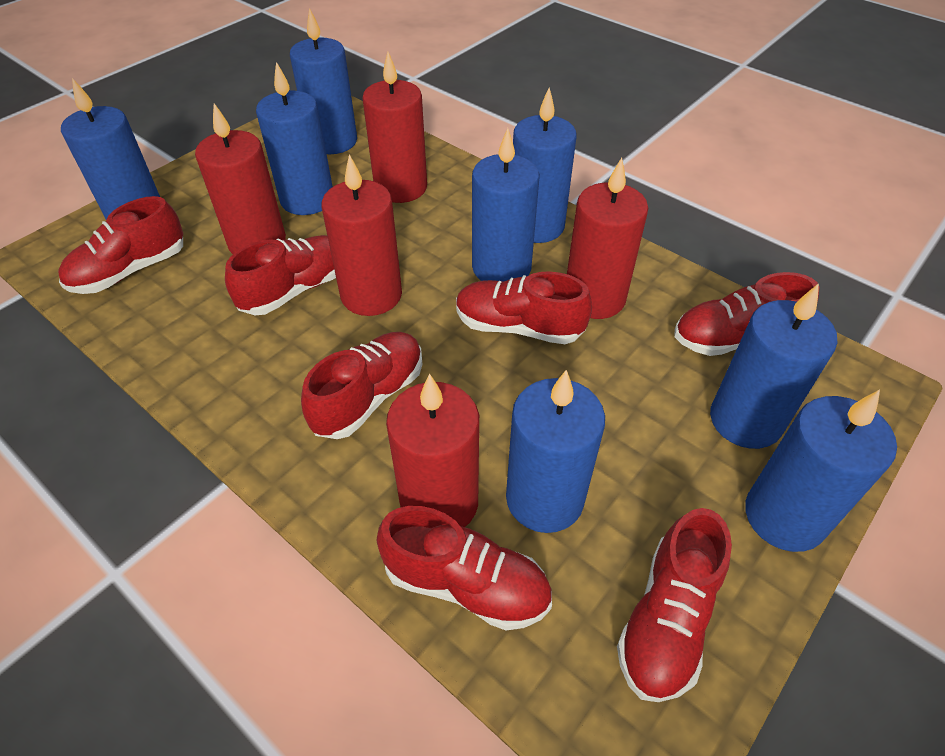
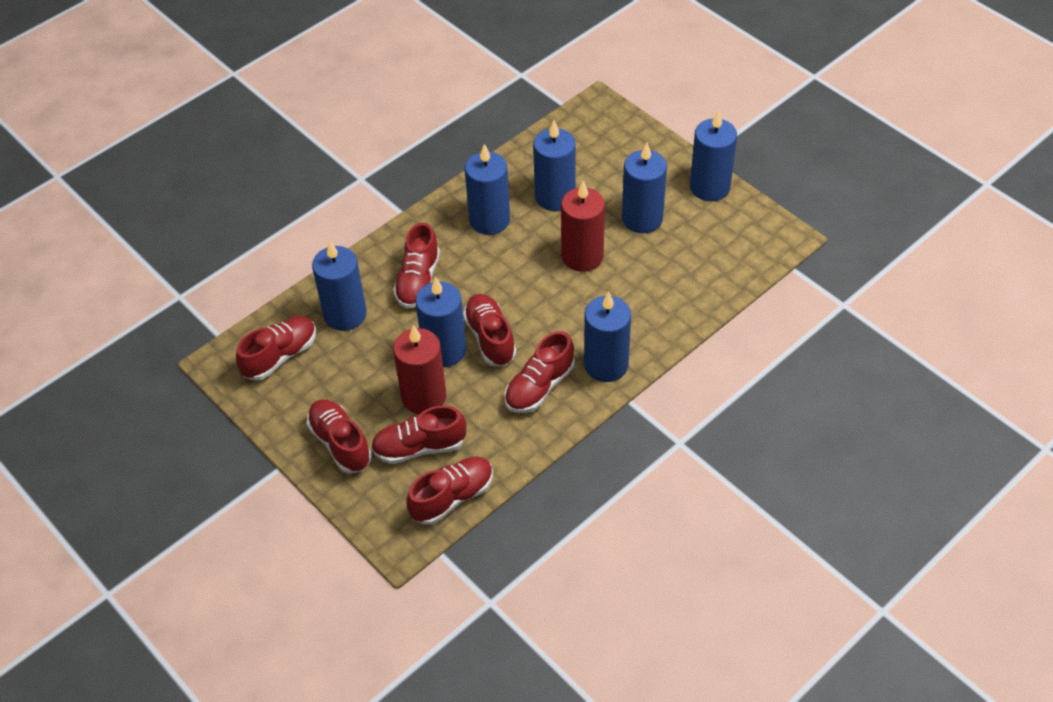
blue candle: [61,78,160,220] [256,62,333,215] [290,8,357,154] [472,128,539,282] [506,370,605,533] [513,87,577,243] [710,283,837,449] [745,390,897,552] = 8 -> [312,241,367,331] [415,277,466,367] [465,144,510,235] [533,121,576,211] [584,291,631,382] [622,142,667,233] [690,110,737,201] = 7
red candle: [195,103,286,254] [322,154,402,316] [362,52,427,203] [386,373,479,527] [567,158,648,319] = 5 -> [393,325,446,414] [561,181,605,272] = 2

